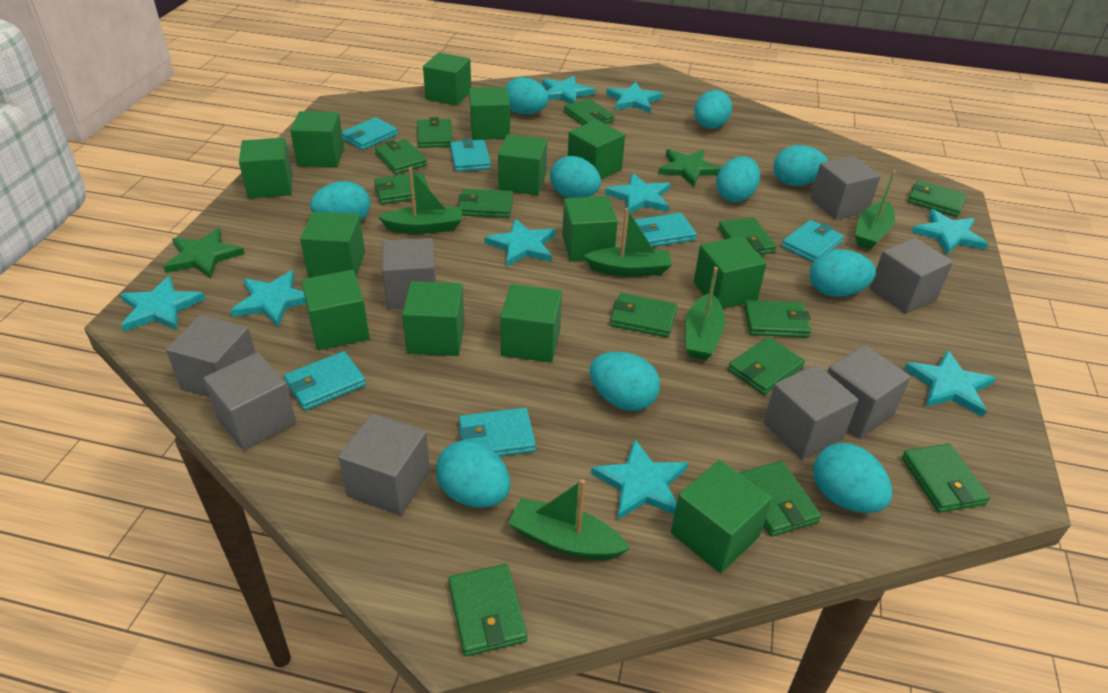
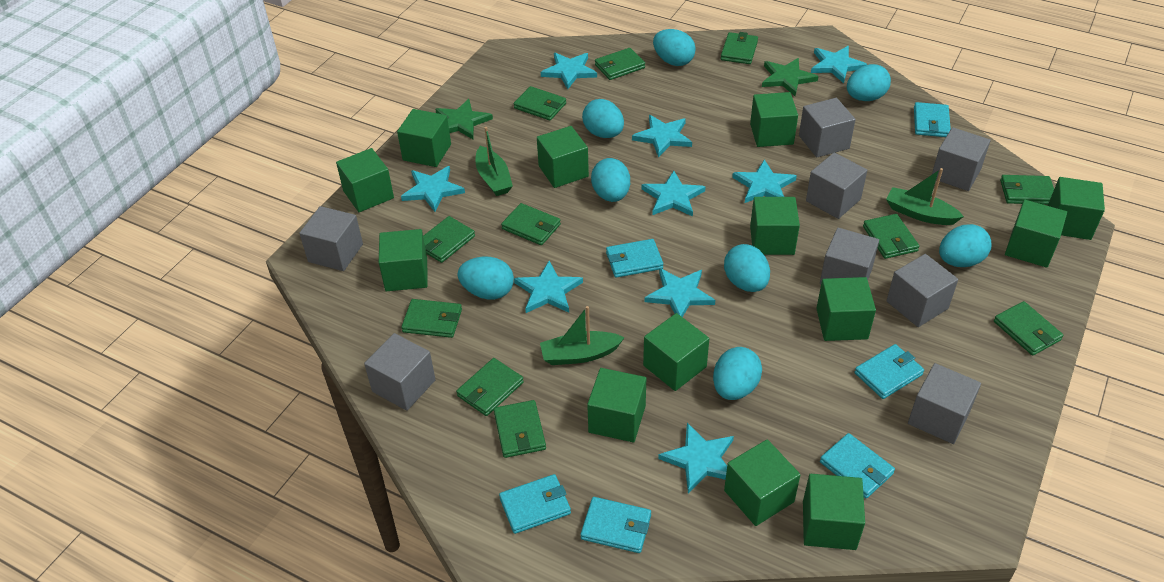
green boat: [378,167,462,234] [508,479,630,560] [584,208,672,276] [685,267,725,360] [855,170,896,249] = 5 -> [475,127,513,196] [540,306,625,365] [886,168,964,225] = 3
green wallet: [374,172,430,204] [375,139,427,174] [417,117,453,148] [448,564,527,656] [458,189,513,218] [564,99,614,125] [610,293,677,338] [718,217,777,255] [728,337,805,395] [739,461,821,537] [744,300,811,338] [902,444,990,513] [908,180,967,217] = 13 -> [401,299,462,338] [423,216,475,263] [456,358,524,416] [494,400,546,458] [501,203,561,245] [514,86,566,120] [595,48,645,80] [721,32,758,64] [863,214,919,259] [994,301,1063,356] [1000,175,1054,205] = 11
turquoise egg: [310,181,370,221] [436,440,511,508] [505,77,549,115] [550,156,601,198] [590,352,660,411] [694,90,732,129] [716,156,760,202] [774,145,828,186] [810,249,876,297] [813,443,892,513] = 10 -> [458,257,514,300] [582,99,624,138] [591,158,630,202] [653,29,696,66] [713,347,762,400] [724,244,770,292] [847,64,891,101] [939,224,992,267] = 8

